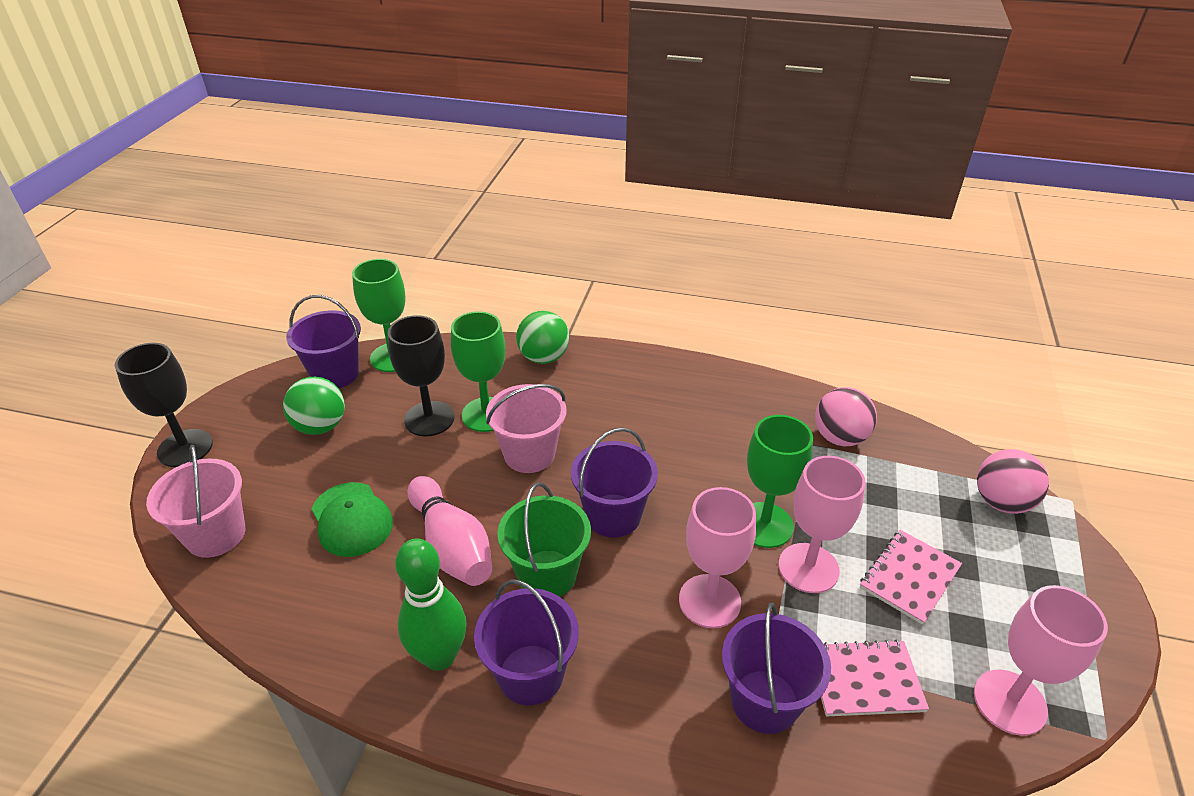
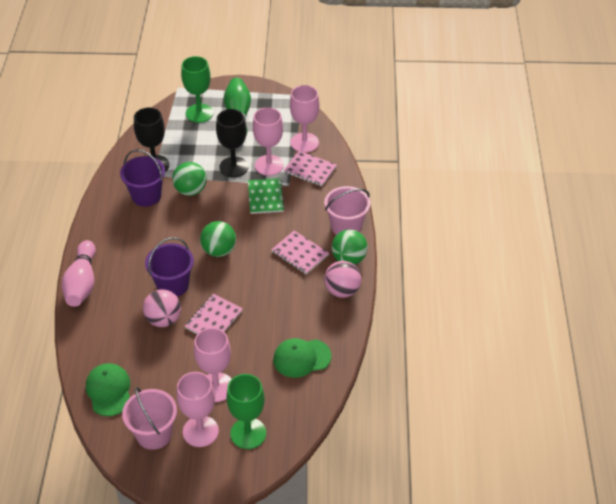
green ball: [283,377,345,435] [516,311,569,364] = 2 -> [172,162,207,196] [200,221,236,257] [331,229,368,265] = 3
green bucket: [497,482,591,597] = 1 -> none = 0
green cap: [312,482,393,557] = 1 -> [86,363,130,416] [273,338,332,378] = 2
green goblet: [352,259,405,372] [451,311,505,432] [747,415,813,548] = 3 -> [181,56,214,123] [227,374,266,449] = 2
green notebook: none = 0 -> [248,178,284,214] = 1
pink goblet: [679,487,756,628] [779,456,866,593] [974,585,1108,736] = 3 -> [177,372,219,447] [194,328,231,402] [253,107,284,176] [290,85,319,153] = 4
pink notebook: [821,639,929,717] [860,530,962,625] = 2 -> [185,294,243,334] [271,231,329,274] [284,151,337,186] = 3
purple bucket: [286,295,361,388] [474,579,579,705] [571,427,658,538] [722,603,831,734] = 4 -> [120,149,165,207] [145,237,194,297] = 2

